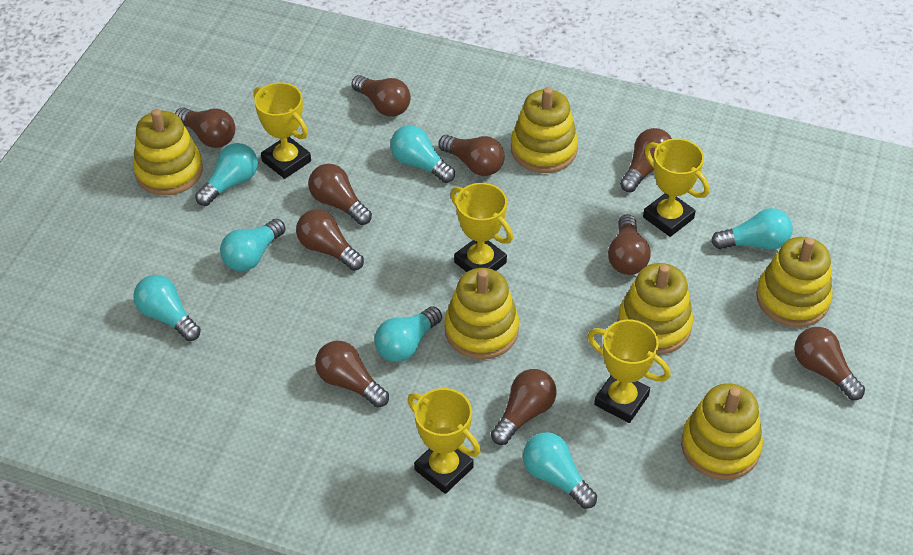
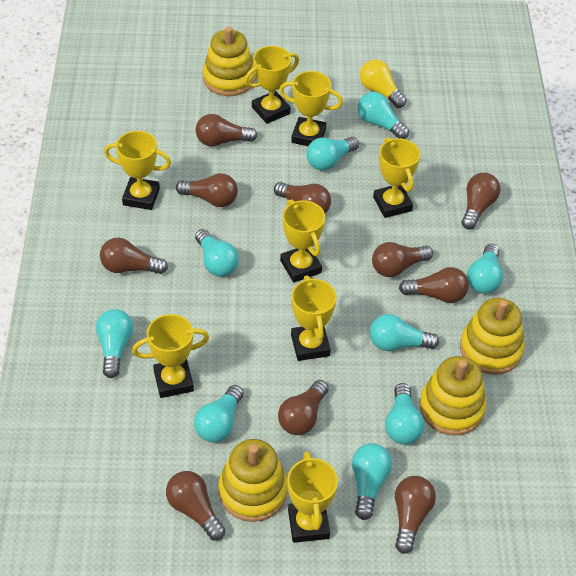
turquoise light bulb: [133,275,201,341] [195,143,258,206] [220,219,286,271] [374,306,442,362] [390,125,455,183] [523,432,597,509] [711,208,793,250] = 7 -> [96,309,133,378] [194,385,244,443] [195,229,239,277] [306,137,359,171] [352,443,392,520] [358,92,409,139] [370,314,439,351] [385,383,424,444] [467,244,503,294] = 9
yellow light bulb: none = 0 -> [360,59,406,108] = 1
yellow stacking toy: [133,109,203,195] [445,268,519,359] [511,87,578,173] [617,263,693,354] [681,383,763,480] [756,237,832,327] = 6 -> [203,27,255,96] [218,439,288,522] [420,356,486,436] [460,298,525,375] = 4
yellow trophy: [253,82,311,179] [407,388,481,494] [450,183,513,272] [588,320,671,423] [643,138,709,237] = 5 -> [104,131,171,210] [132,314,209,398] [244,46,299,124] [279,71,343,146] [280,199,325,282] [287,451,338,543] [291,275,337,361] [373,137,420,218] = 8

